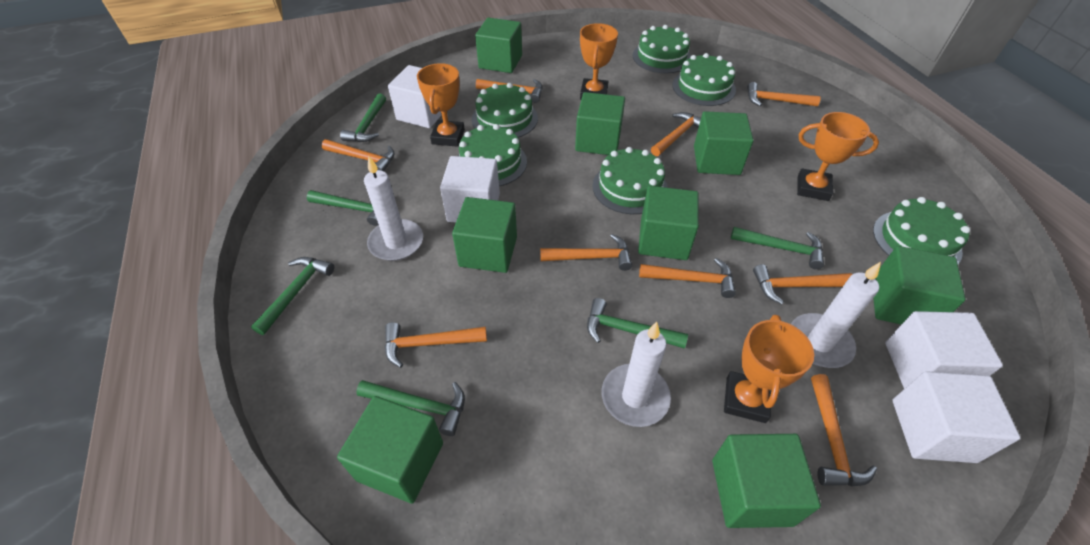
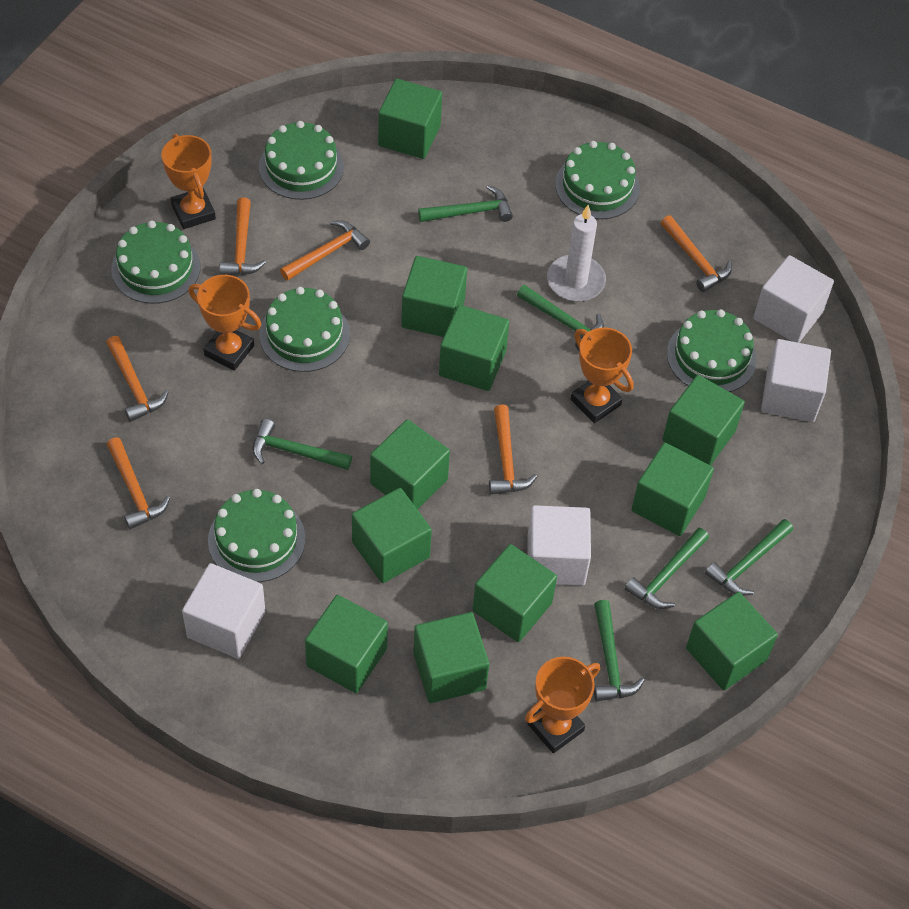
green cube: [337,396,443,504] [452,197,517,273] [475,18,522,73] [575,92,625,155] [638,186,699,260] [694,111,754,175] [712,434,821,528] [873,246,966,324] = 8 -> [305,595,388,693] [352,488,432,583] [370,419,450,510] [378,79,442,159] [401,256,467,337] [413,612,489,703] [439,305,509,391] [472,544,557,642] [631,442,714,536] [662,375,745,465] [686,592,778,690] = 11
orange hammer: [322,139,395,171] [385,322,487,368] [476,79,542,103] [540,234,632,271] [639,258,736,298] [651,112,701,156] [747,82,820,106] [753,264,852,304] [811,374,877,487] = 9 -> [106,336,169,422] [107,437,170,529] [220,198,266,275] [280,220,370,281] [489,405,537,495] [661,215,732,292] = 6
white candle: [364,156,423,261] [602,322,671,427] [791,262,881,368] = 3 -> [547,205,606,302] = 1

